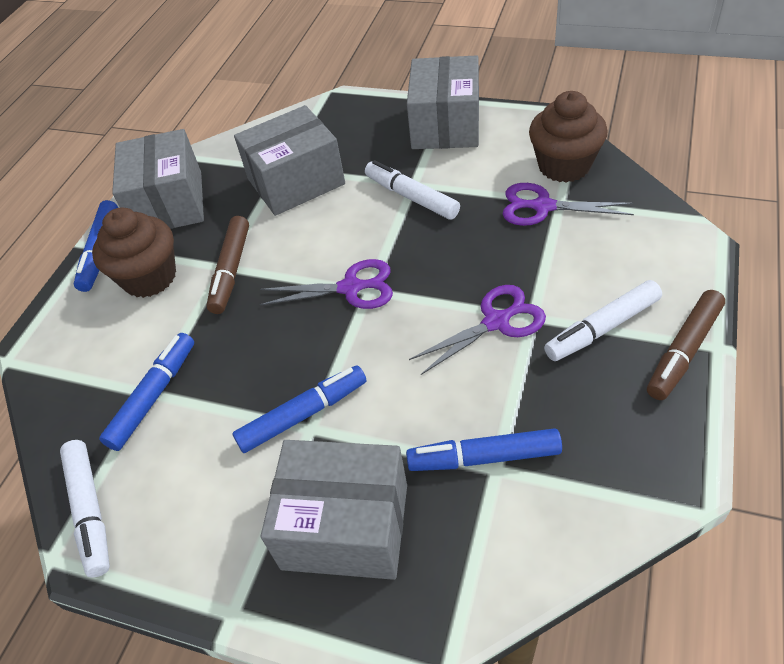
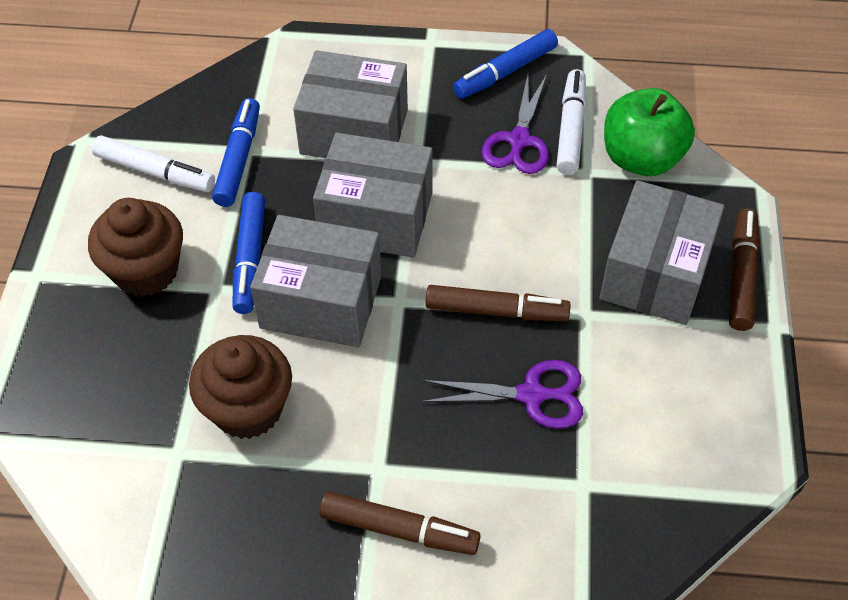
blue marker: [74,200,118,292] [99,333,194,451] [232,365,366,453] [406,428,562,471] = 4 -> [212,98,260,207] [232,192,265,314] [453,29,558,99] = 3
brown marker: [207,216,249,314] [647,290,725,400] = 2 -> [319,491,481,555] [426,285,571,321] [729,208,759,331] = 3
green apple: none = 0 -> [604,88,695,176] = 1
purple scissors: [260,259,393,309] [409,285,546,375] [503,183,634,226] = 3 -> [421,360,583,429] [481,74,549,174] = 2
white marker: [60,440,110,578] [365,160,460,220] [544,280,662,361] = 3 -> [92,135,215,192] [557,69,586,175] = 2

